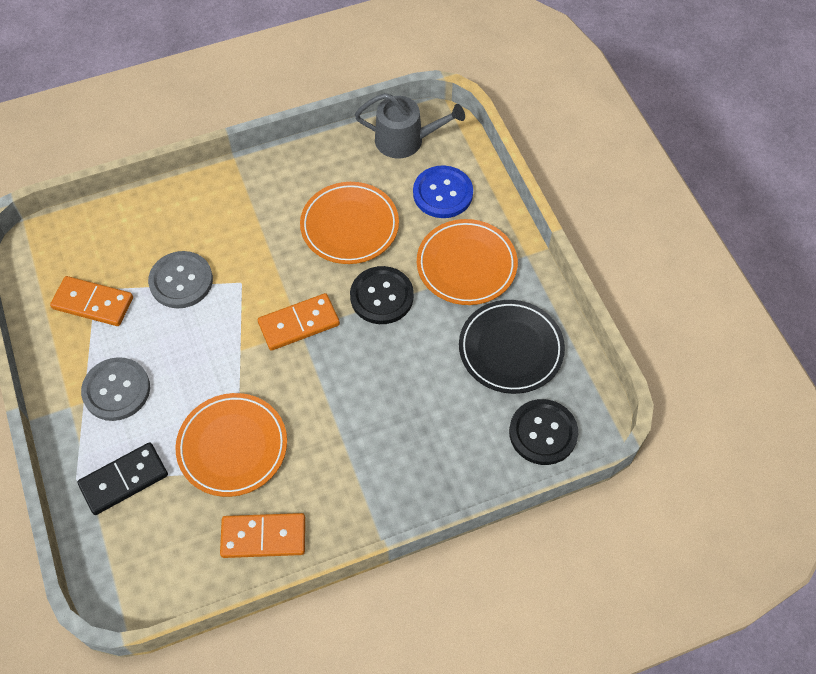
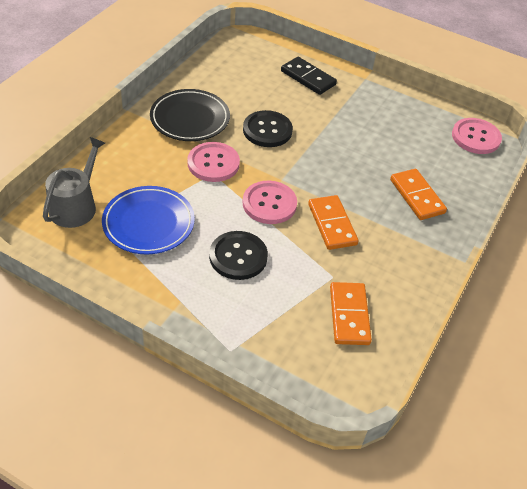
blue button: [413,166,473,218] = 1 -> none = 0
blue plate: none = 0 -> [102,186,195,254] = 1
grey button: [81,357,150,421] [148,251,213,309] = 2 -> none = 0
orange plate: [175,393,287,497] [300,182,399,264] [417,219,518,305] = 3 -> none = 0
pink button: none = 0 -> [187,142,240,182] [242,181,297,224] [452,118,502,154] = 3

